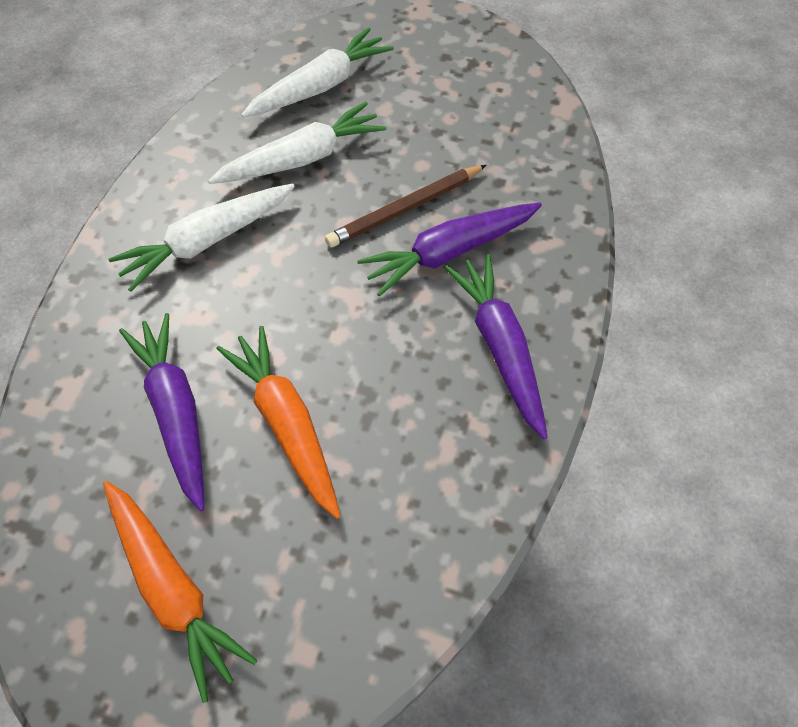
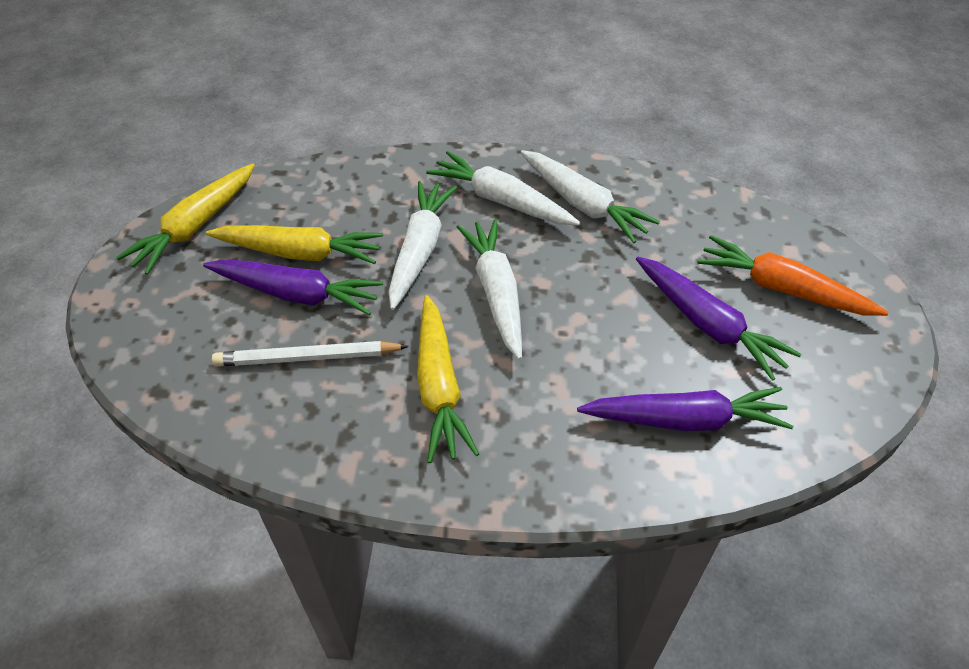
brown pencil: [325,165,486,247] = 1 -> none = 0
orange carrot: [103,481,257,703] [216,326,340,519] = 2 -> [697,235,889,316] = 1
white carrot: [108,184,295,292] [208,102,386,184] [241,27,394,118] = 3 -> [388,181,457,310] [426,151,580,225] [457,219,522,360] [521,150,660,243] = 4
white pencil: none = 0 -> [212,341,409,367] = 1
yellow carrot: none = 0 -> [116,163,255,275] [206,225,383,264] [417,295,479,463] = 3

